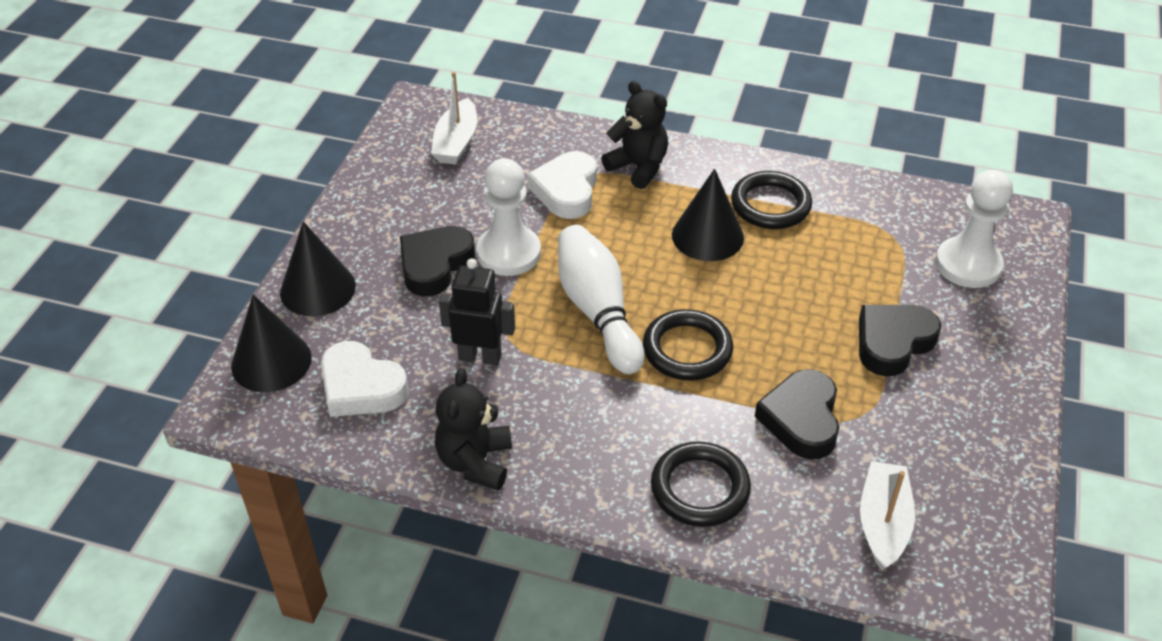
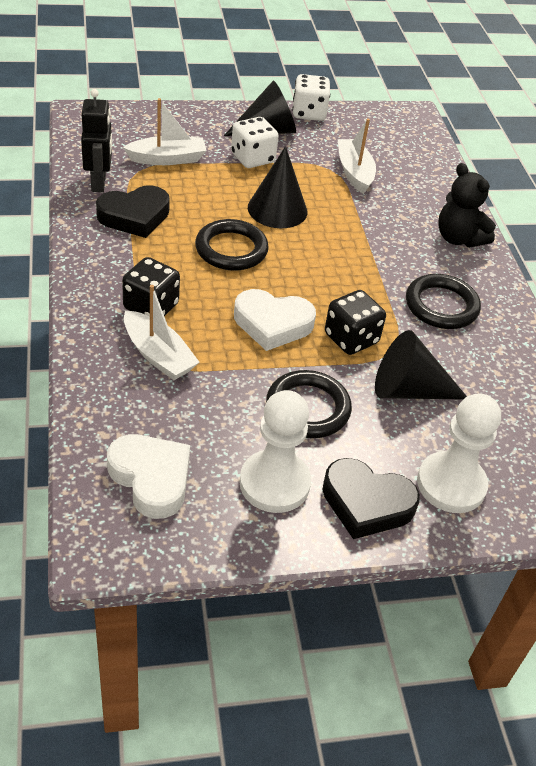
black dice: none = 0 -> [122,257,180,316] [325,290,386,355] = 2
black heart: [400,226,475,296] [755,369,839,459] [859,305,941,376] = 3 -> [96,185,170,238] [322,458,420,539] = 2
black teddy bear: [435,368,512,491] [601,81,668,189] = 2 -> [438,163,496,247] = 1
white boat: [431,72,477,165] [860,461,915,570] = 2 -> [123,98,207,165] [124,285,199,380] [338,118,376,194] = 3
white bowling pin: [558,225,645,374] = 1 -> none = 0
white dice: none = 0 -> [231,117,279,168] [292,74,330,121] = 2

